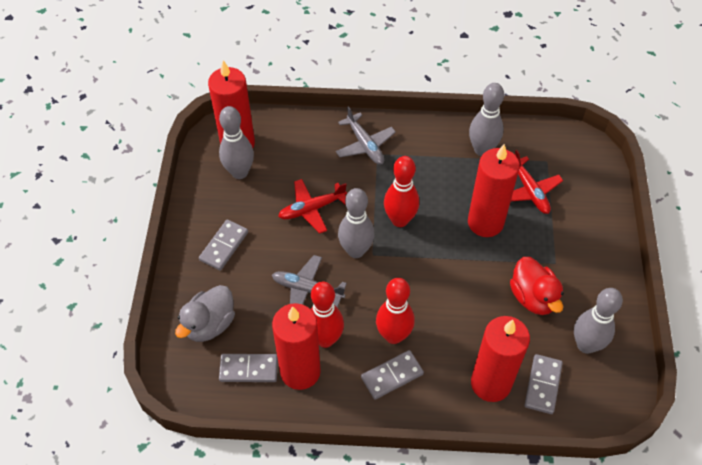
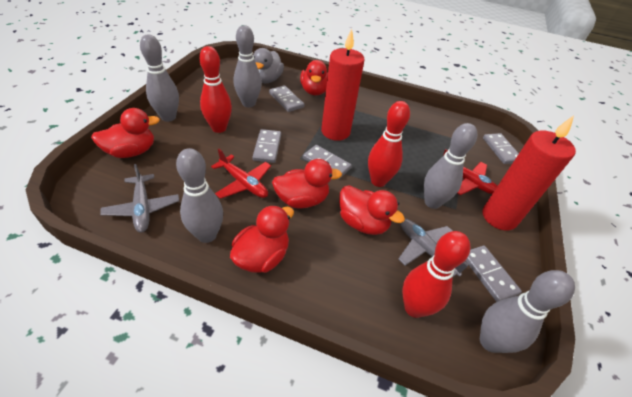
grey bowling pin: [219,106,254,179] [338,188,375,258] [469,83,504,156] [574,288,623,354] = 4 -> [140,35,179,122] [176,148,223,243] [233,25,262,107] [424,123,477,209] [480,270,575,353] = 5
grey domino: [199,220,248,271] [219,354,278,382] [361,350,424,400] [525,354,563,414] = 4 -> [253,129,281,163] [269,85,304,112] [303,145,352,179] [465,246,522,302] [483,133,519,164] = 5
red candle: [208,60,255,148] [272,303,321,390] [468,144,520,237] [471,316,530,402] = 4 -> [321,29,364,141] [482,115,576,231] = 2
red duck: [510,257,564,315] = 1 -> [91,108,160,158] [230,205,294,273] [272,159,342,208] [300,60,328,95] [339,185,405,235] = 5

